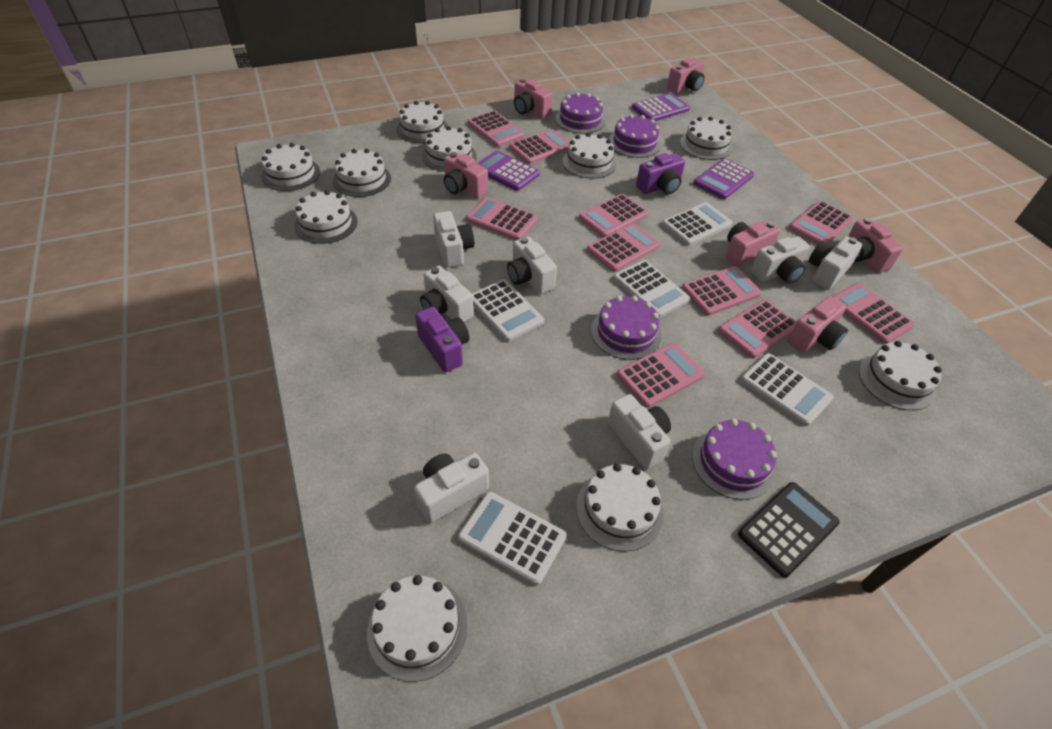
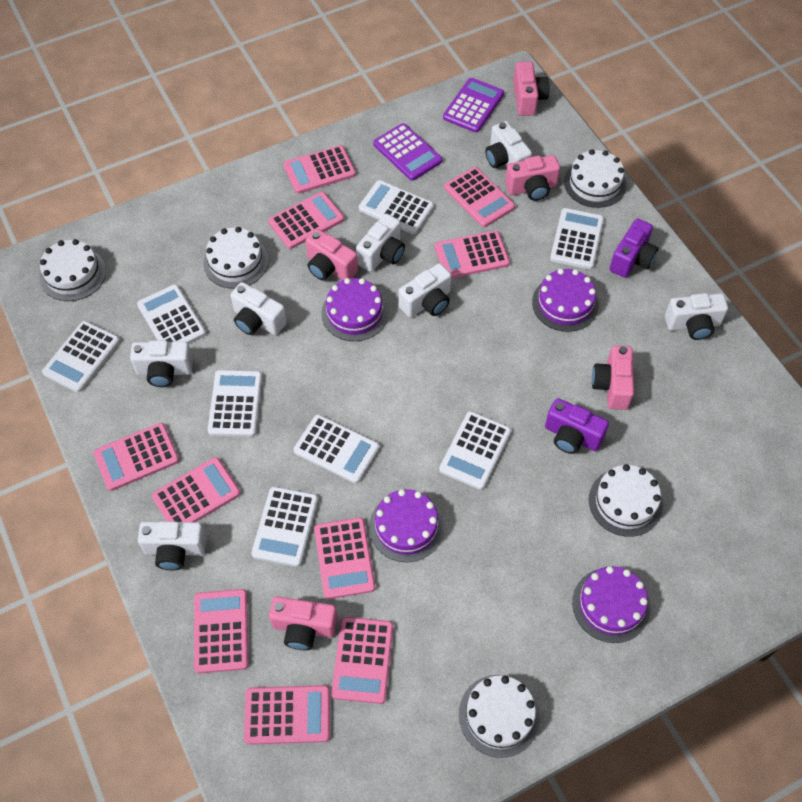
black calculator: [738,482,840,578] = 1 -> none = 0
pink camera: [444,152,488,198] [514,78,553,119] [667,57,704,94] [725,221,780,267] [787,296,848,353] [848,218,903,273] = 6 -> [269,596,338,650] [306,229,358,281] [505,155,560,201] [513,62,549,116] [592,345,634,410] = 5
purple calculator: [477,151,540,191] [632,93,690,121] [694,158,754,199] = 3 -> [373,123,442,181] [443,78,504,132] = 2
white cake: [261,143,320,191] [294,190,357,244] [333,149,391,197] [367,575,468,682] [396,101,448,144] [422,126,477,172] [562,133,617,178] [576,464,664,552] [680,117,732,160] [859,341,942,410] = 10 -> [40,239,106,301] [203,227,268,289] [459,675,540,758] [564,149,626,208] [589,464,663,537] = 5
white calculator: [458,492,566,585] [472,280,544,341] [613,260,690,318] [662,202,733,246] [740,353,834,426] = 5 -> [42,321,120,393] [137,284,206,344] [208,370,262,437] [251,487,318,567] [294,414,380,483] [359,180,434,234] [439,411,511,490] [550,208,604,269] = 8

